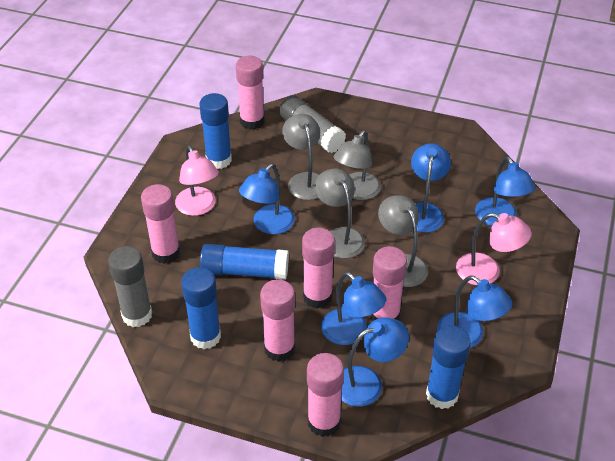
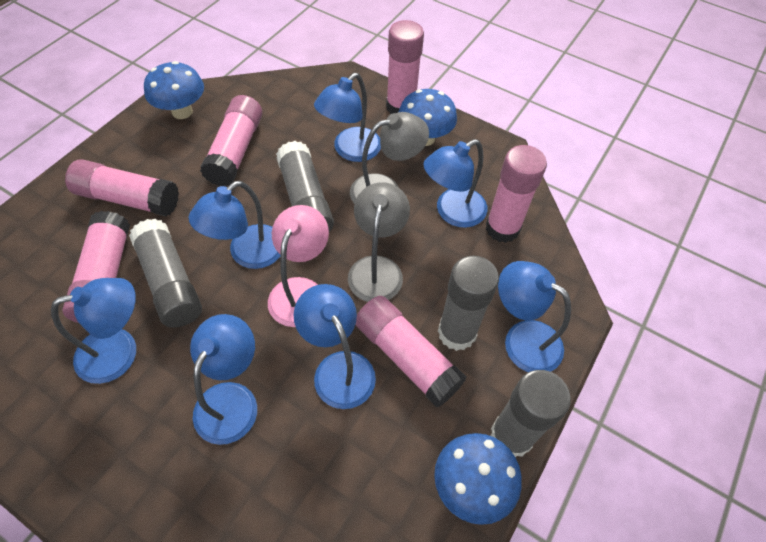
blue glue stick: [181,267,221,349] [199,93,232,169] [200,244,289,280] [426,326,471,409] = 4 -> none = 0
blue lamp: [239,164,295,234] [321,272,386,345] [341,317,409,407] [411,143,451,233] [437,275,512,348] [475,156,535,226] = 6 -> [51,278,136,384] [189,181,281,269] [190,314,257,445] [294,284,376,409] [314,73,381,162] [423,139,488,228] [498,261,571,372] = 7
blue mushroom: none = 0 -> [144,61,204,119] [399,89,457,146] [434,433,522,525] = 3
grey glue stick: [108,246,152,327] [279,95,346,153] = 2 -> [129,219,202,328] [276,141,334,232] [438,256,499,351] [490,370,571,457] = 4
grey lamp: [282,114,320,200] [315,169,365,258] [334,130,381,200] [378,195,428,287] = 4 -> [348,182,410,302] [350,112,429,204] = 2
pink lamp: [175,145,219,216] [456,213,532,286] = 2 -> [268,205,329,327] = 1

